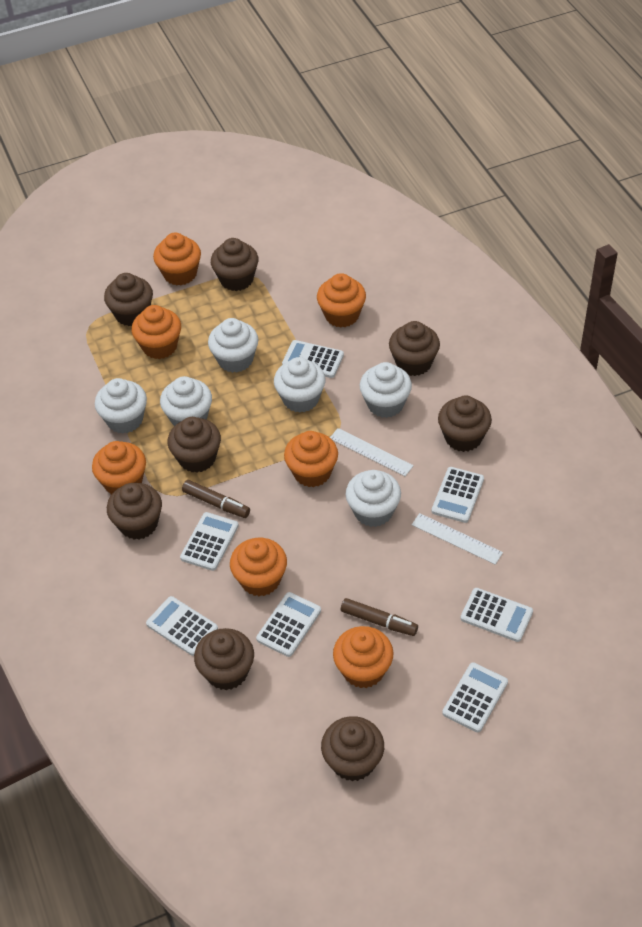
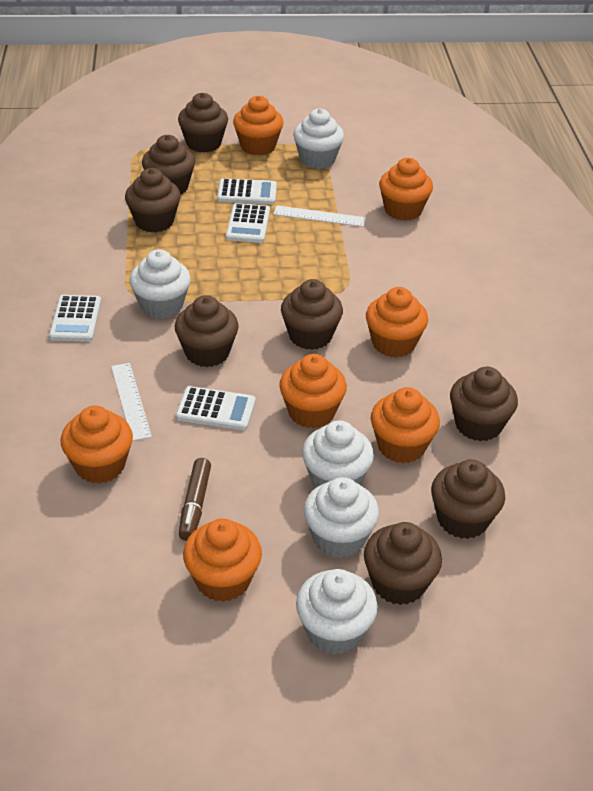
brown marker: [182,480,250,518] [341,598,418,636] = 2 -> [179,458,211,541] = 1
white calculator: [146,596,218,656] [180,512,239,571] [256,592,321,657] [282,340,344,378] [432,467,484,523] [442,662,508,732] [460,588,533,642] = 7 -> [49,295,101,342] [176,386,256,430] [217,178,277,204] [226,203,270,243] = 4
white cupcake: [95,378,147,434] [160,376,212,426] [208,318,258,373] [274,357,326,413] [346,470,401,527] [359,362,412,418] = 6 -> [129,249,191,319] [293,109,344,169] [296,569,378,655] [302,420,374,488] [304,477,379,558] = 5

